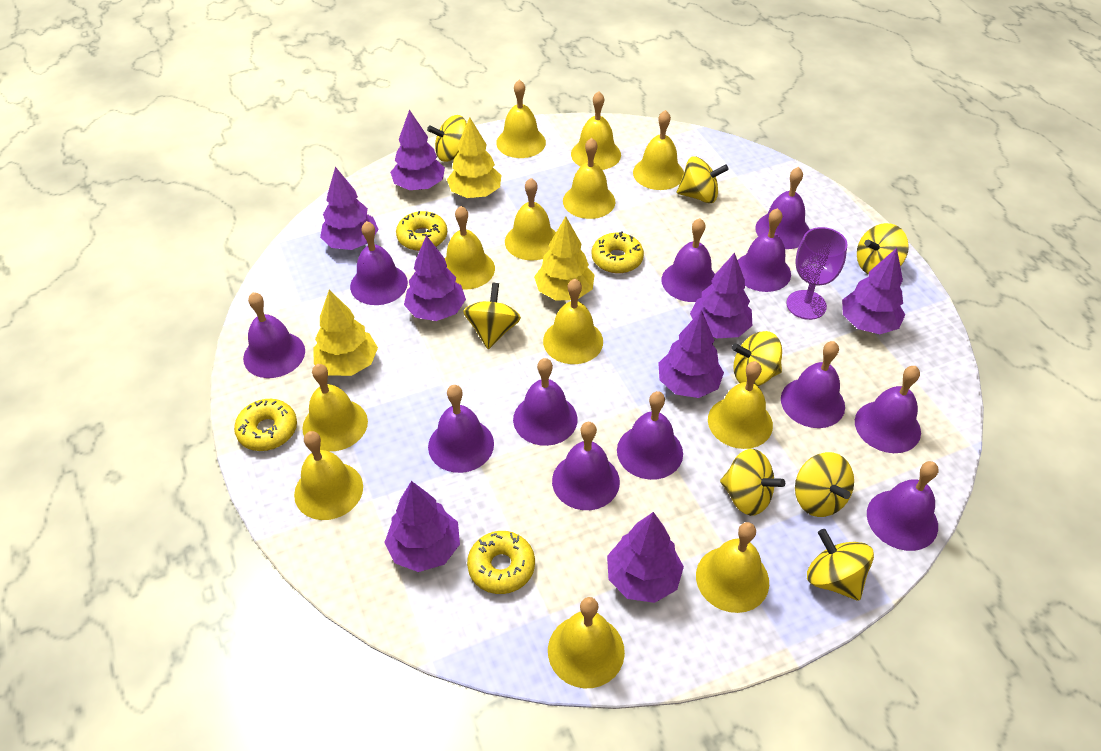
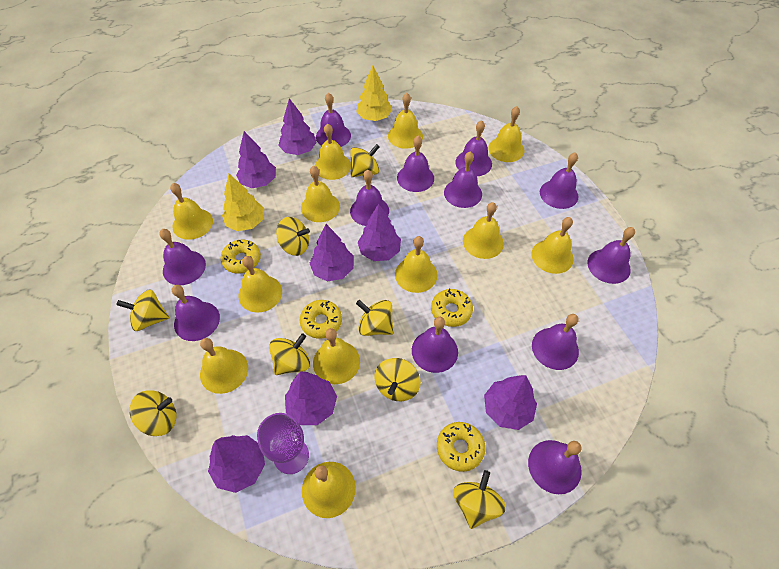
purple tree: [320,167,379,250] [384,481,460,572] [390,109,445,190] [404,235,466,321] [607,512,684,603] [658,310,724,398] [690,253,752,338] [842,248,905,334] = 8 -> [208,435,265,493] [236,131,276,188] [278,98,317,155] [285,371,337,425] [310,224,354,282] [358,204,401,261] [484,375,537,430] = 7
yellow tree: [313,290,378,376] [447,117,501,198] [534,216,595,301] = 3 -> [222,174,264,231] [356,66,392,121] = 2

